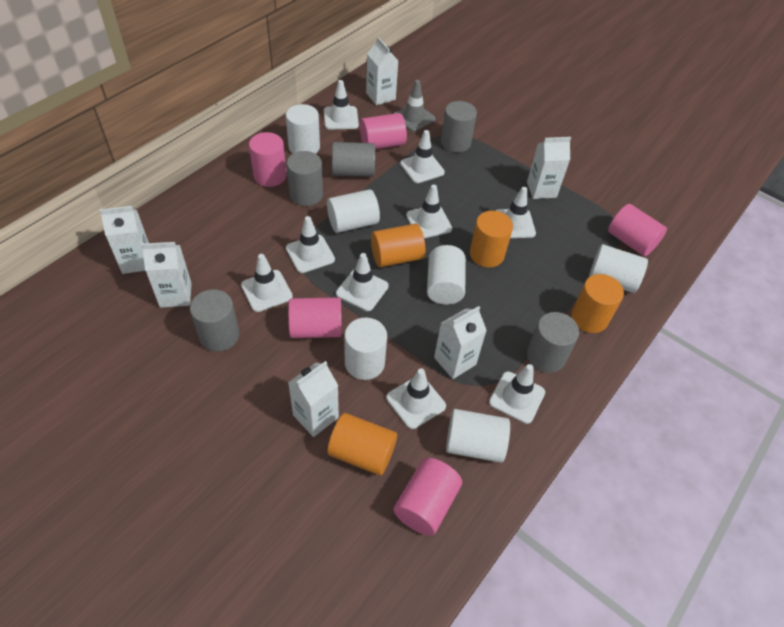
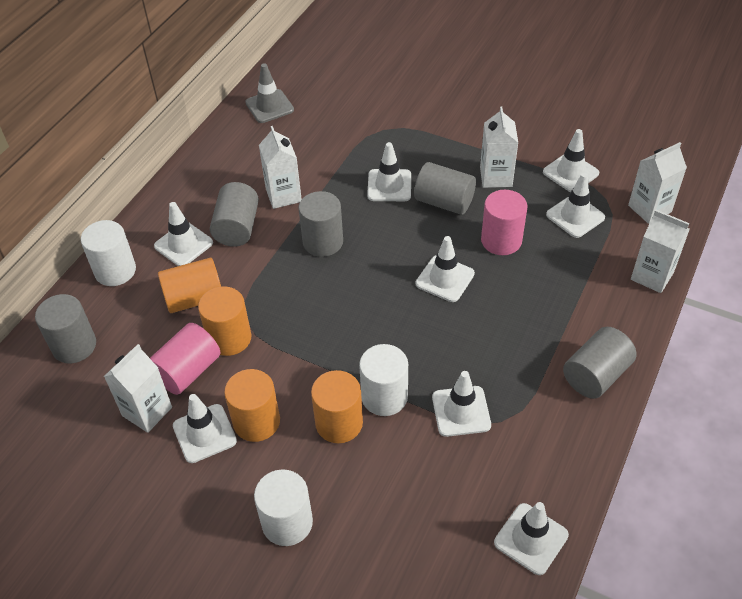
pink cylinder: [249,132,287,187] [288,297,342,338] [360,113,407,149] [394,458,462,536] [608,204,667,256] = 5 -> [150,323,220,395] [481,190,527,255] = 2
white carton: [99,206,149,274] [141,242,191,308] [288,361,339,437] [366,37,398,105] [434,306,487,379] [527,137,571,199] = 6 -> [104,344,172,433] [259,126,302,209] [480,107,518,188] [628,142,687,224] [631,210,690,293] = 5
white cylinder: [286,104,320,154] [327,189,380,233] [344,318,387,380] [427,245,466,305] [446,409,510,463] [589,244,648,293] = 6 -> [81,220,136,286] [254,469,313,546] [359,344,408,416] = 3
white traffic cone: [241,254,293,312] [286,216,335,273] [324,80,359,129] [336,253,389,311] [386,368,446,429] [400,130,445,183] [406,184,452,238] [489,364,545,424] [495,187,536,238] = 9 -> [154,202,213,266] [173,394,237,463] [367,142,411,201] [416,236,475,302] [432,371,491,437] [494,502,569,575] [543,129,599,192] [546,173,605,238] = 8

